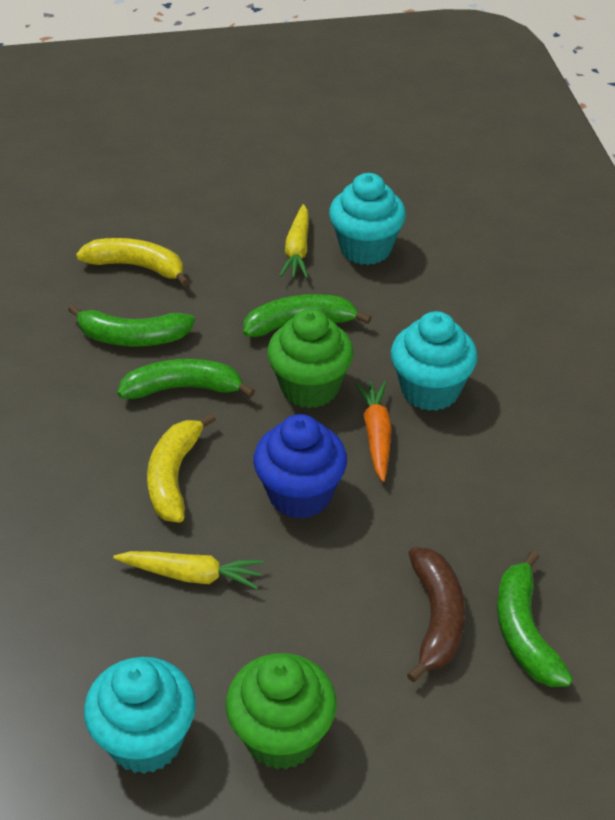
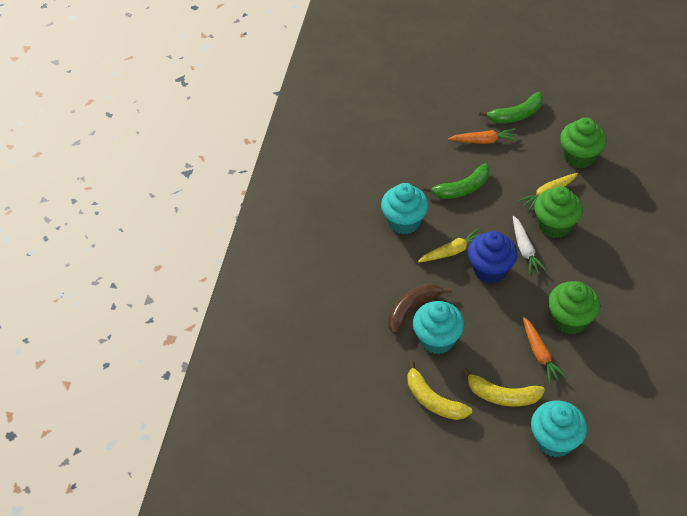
green banana: [68,304,195,347] [117,359,255,399] [243,294,372,337] [497,551,573,687] = 4 -> [423,163,490,199] [479,92,543,123] = 2
green cupcake: [226,653,337,770] [267,309,354,408] = 2 -> [534,186,583,238] [548,281,600,334] [560,117,606,169] = 3
orange carrot: [355,381,392,482] = 1 -> [448,129,517,144] [522,317,567,384] = 2
white carrot: none = 0 -> [513,216,547,275] = 1

